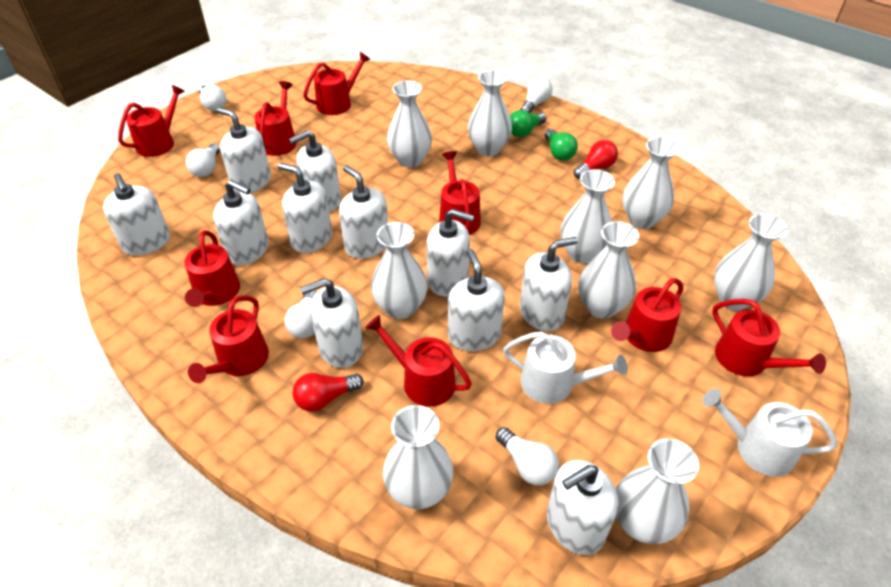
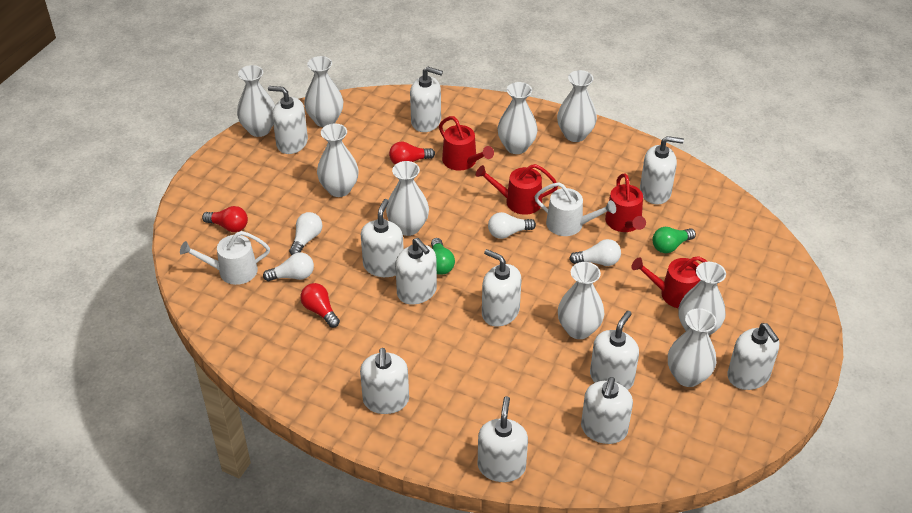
red light bulb: [292,373,364,412] [574,140,618,179] = 2 -> [202,206,248,232] [300,283,340,328] [389,141,435,164] = 3
red watering can: [118,85,185,157] [184,230,240,307] [188,295,269,383] [255,81,297,156] [303,52,371,115] [366,315,472,407] [439,151,481,235] [611,278,683,352] [712,299,826,376] = 9 -> [439,116,494,171] [476,164,558,215] [605,173,646,232] [631,256,708,308] = 4
white light bulb: [186,144,220,177] [199,85,226,111] [285,290,317,338] [496,427,559,485] [521,77,553,113] = 5 -> [263,252,314,281] [289,212,322,255] [488,212,536,239] [569,239,621,266] = 4

